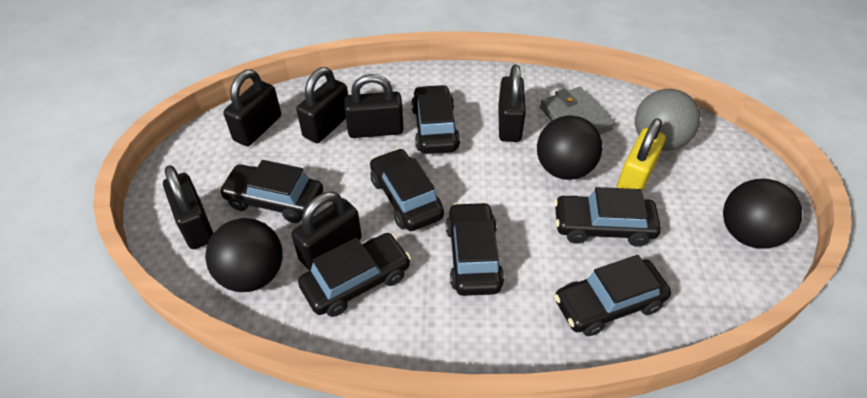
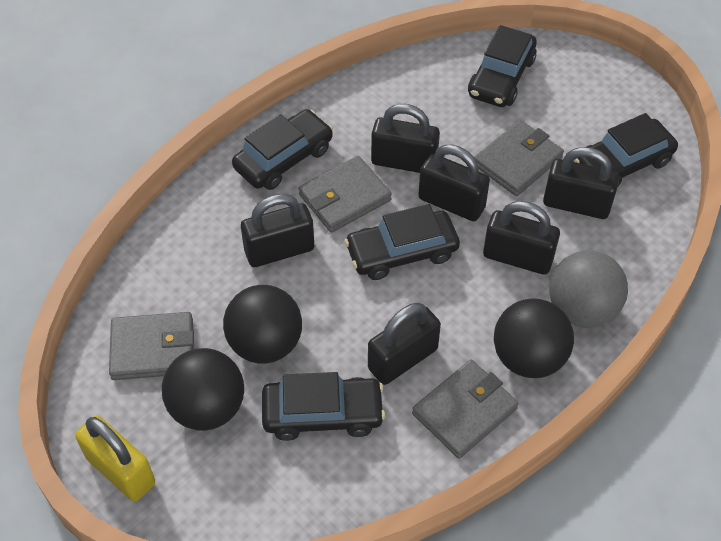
black car: [219,160,323,223] [298,233,411,317] [370,148,444,231] [411,85,460,154] [446,202,504,296] [554,187,661,247] [554,255,671,336] = 7 -> [232,109,333,190] [262,372,385,441] [344,204,460,280] [468,25,537,107] [574,113,678,186] = 5
grey wallet: [540,87,615,134] = 1 -> [109,312,194,380] [298,156,392,233] [412,360,519,459] [474,120,564,196] = 4

